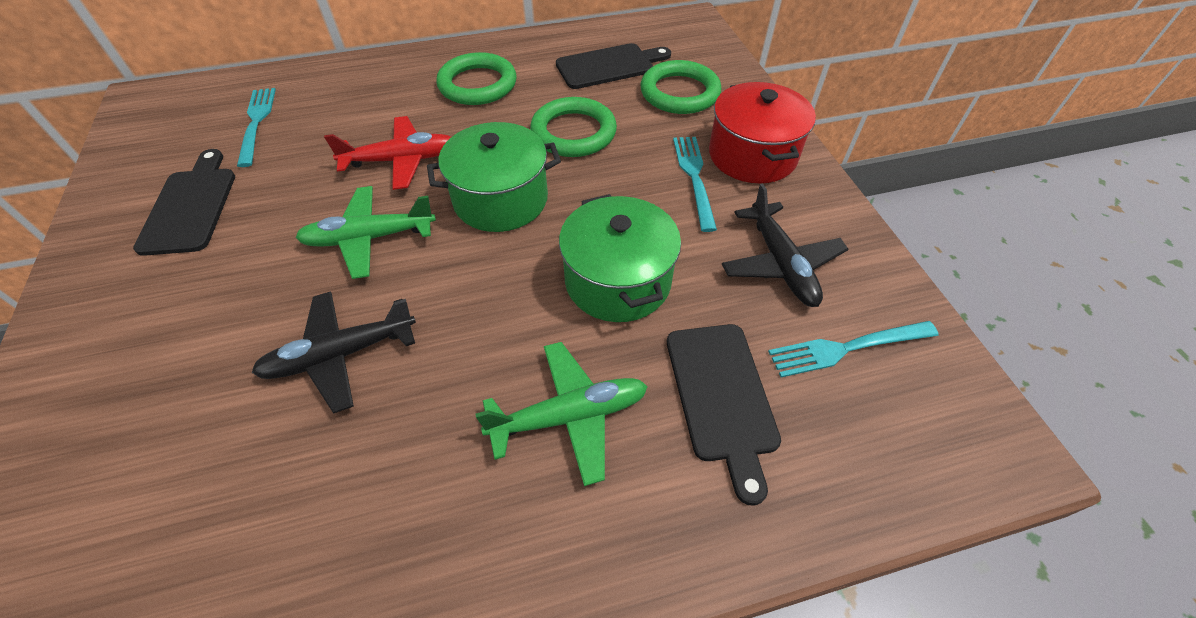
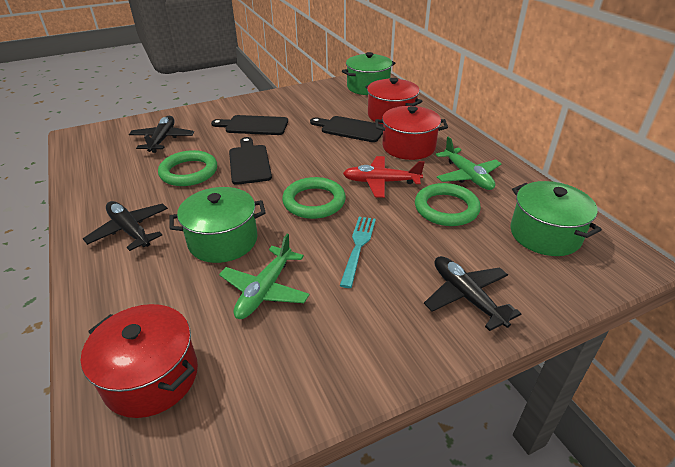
black plane: [252,291,416,413] [722,183,848,307] = 2 -> [83,201,168,251] [129,116,194,153] [424,256,522,331] = 3
green pot: [427,122,561,232] [559,194,681,322] = 2 -> [169,187,266,263] [342,52,395,95] [510,181,602,256] = 3
red pot: [709,82,816,183] = 1 -> [81,304,198,418] [365,78,422,124] [375,106,448,160] = 3
turquoise fork: [237,88,276,167] [673,137,717,232] [768,321,939,378] = 3 -> [340,217,376,288] = 1

